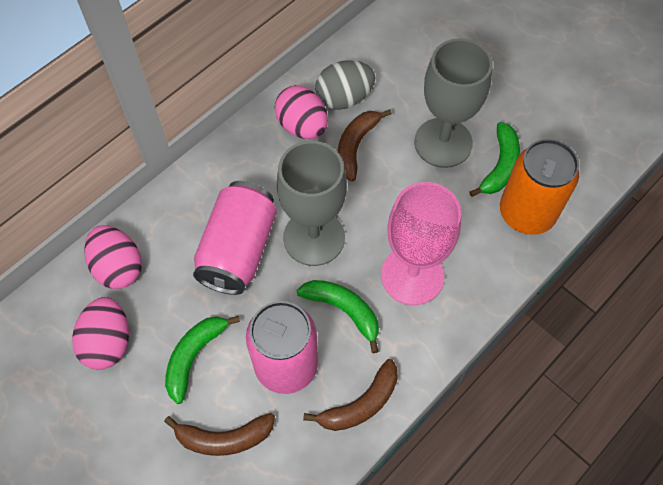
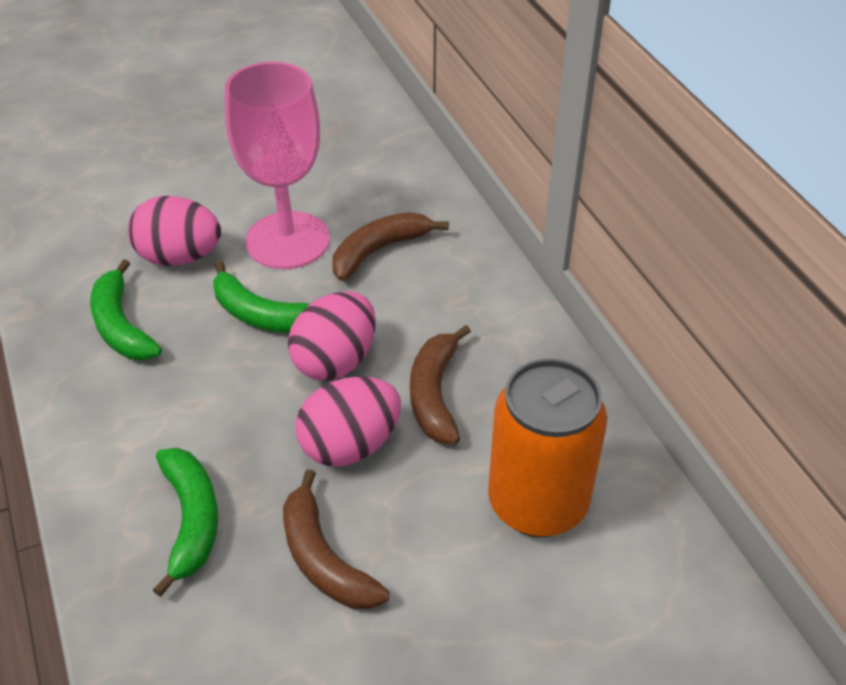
grey egg: [315,60,375,110] = 1 -> none = 0
grey goblet: [277,141,347,266] [414,38,493,168] = 2 -> none = 0
pink can: [193,181,277,295] [246,301,318,394] = 2 -> none = 0

